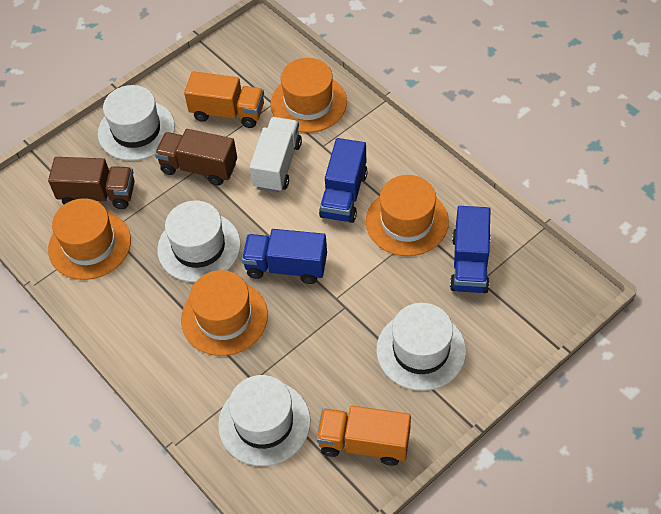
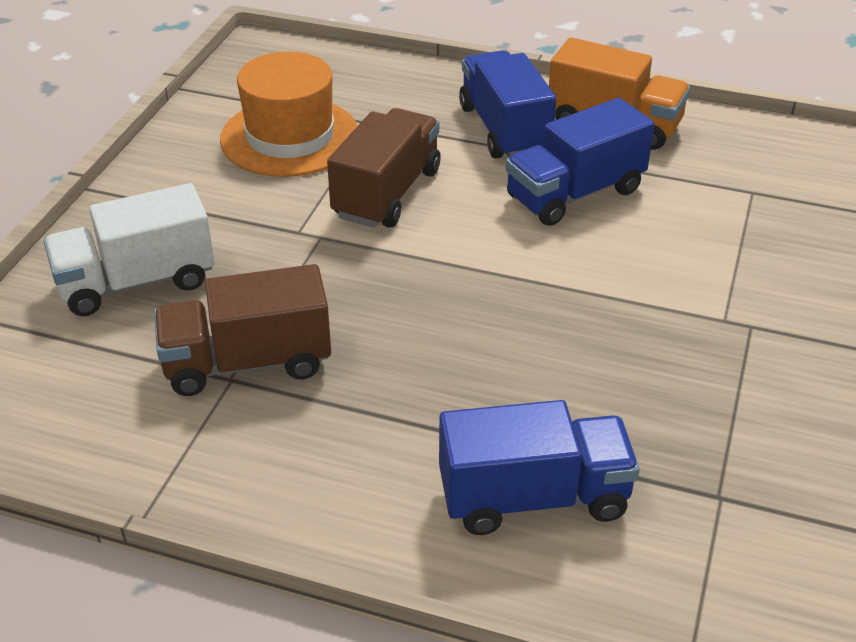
orange hat: [48,198,131,280] [181,270,268,356] [270,58,347,133] [366,175,449,256] = 4 -> [220,52,358,177] = 1
orange truck: [184,71,264,128] [316,406,411,466] = 2 -> [549,37,690,150] = 1
white hat: [98,85,175,161] [157,200,241,282] [218,375,311,466] [376,303,466,391] = 4 -> none = 0

